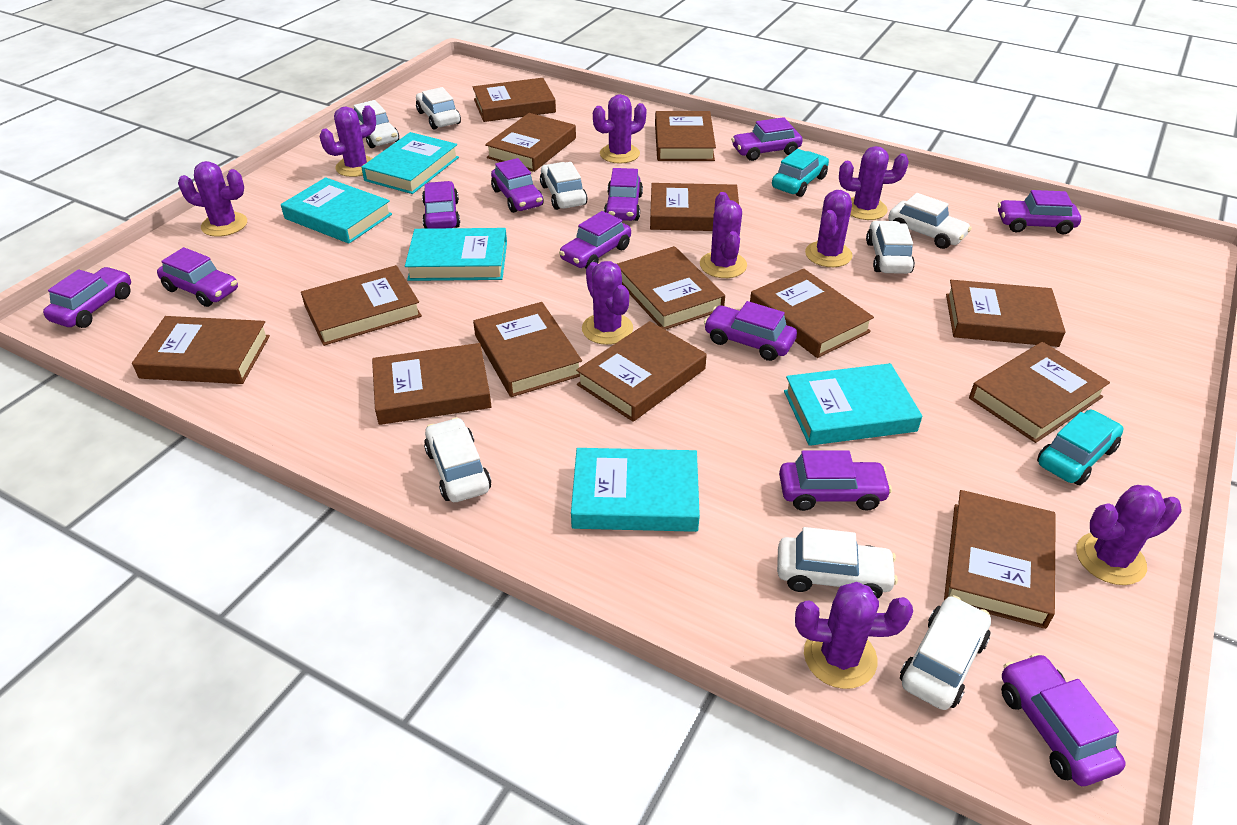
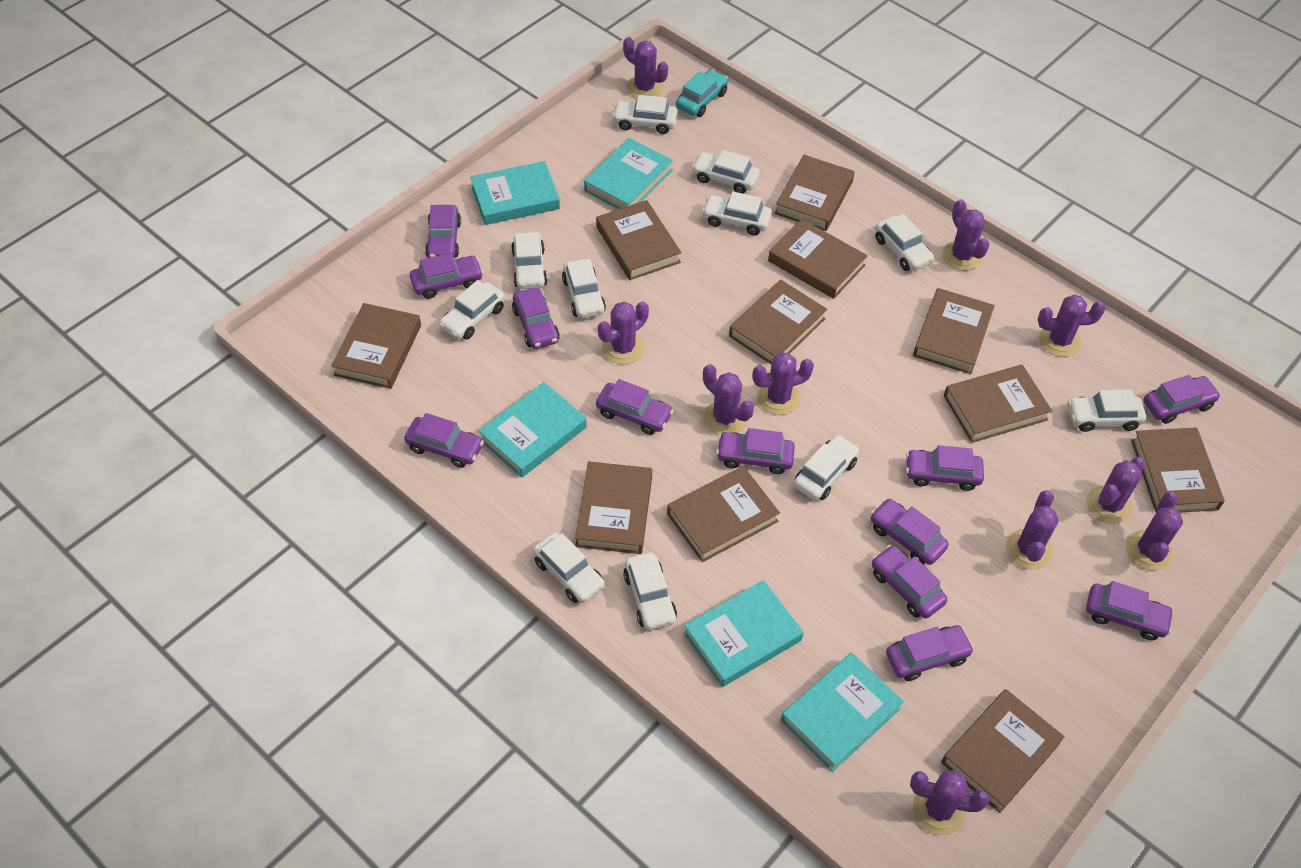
brown book: [132,316,270,384] [301,265,422,346] [372,343,492,425] [473,78,556,122] [473,302,582,397] [485,113,576,172] [576,321,707,422] [617,246,725,330] [650,183,739,231] [655,111,716,161] [750,269,874,358] [944,490,1056,629] [946,280,1066,347] [969,342,1110,443] = 14 -> [331,303,421,389] [575,461,652,554] [596,200,681,280] [667,466,780,562] [729,280,827,364] [768,219,867,299] [775,155,855,231] [913,288,995,374] [941,689,1065,813] [944,365,1052,443] [1131,428,1225,512] = 11
purple cactus: [178,161,247,237] [319,105,376,177] [582,261,633,345] [593,94,646,164] [700,192,747,278] [795,582,913,689] [805,190,853,267] [839,146,909,220] [1076,485,1182,585] = 9 -> [598,301,649,364] [623,37,668,98] [703,364,754,435] [752,352,814,415] [910,770,989,835] [942,199,989,271] [1006,490,1059,570] [1038,295,1105,357] [1086,457,1145,524] [1126,492,1183,571] = 10
purple car: [43,267,131,328] [157,247,238,307] [422,181,460,229] [491,158,543,213] [559,211,631,268] [604,168,643,221] [704,301,797,361] [731,117,803,161] [779,450,892,511] [998,190,1081,234] [1001,653,1126,786] = 11 -> [404,413,484,468] [410,253,483,299] [425,205,461,258] [512,287,560,349] [596,379,674,435] [716,428,795,474] [870,498,949,565] [872,545,947,619] [886,625,974,681] [906,445,984,491] [1086,581,1174,640] [1143,375,1221,424] = 12
turquoise car: [772,149,829,197] [1037,410,1124,485] = 2 -> [676,69,728,117] = 1
white car: [354,100,399,148] [416,87,461,129] [424,417,491,502] [540,162,588,210] [777,527,898,599] [866,220,915,274] [888,193,972,249] [900,595,991,710] = 8 -> [439,280,505,340] [511,232,547,289] [533,532,605,603] [562,259,606,318] [612,95,678,134] [623,552,677,630] [691,150,760,194] [702,192,772,235] [794,435,859,500] [875,214,935,271] [1068,390,1146,432] = 11

